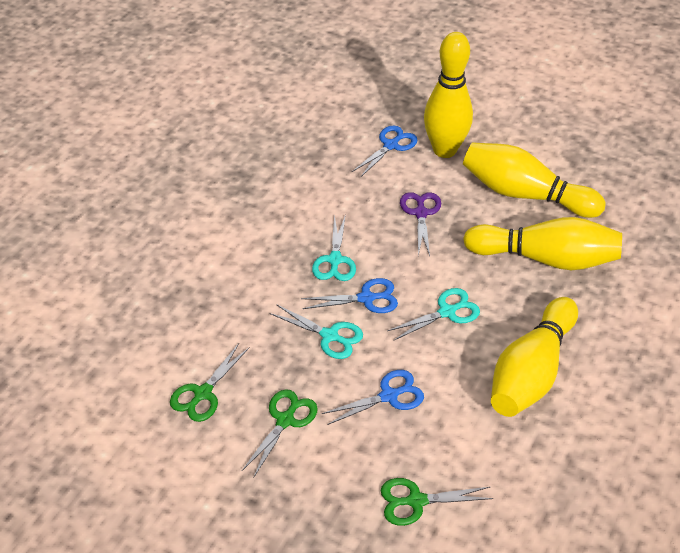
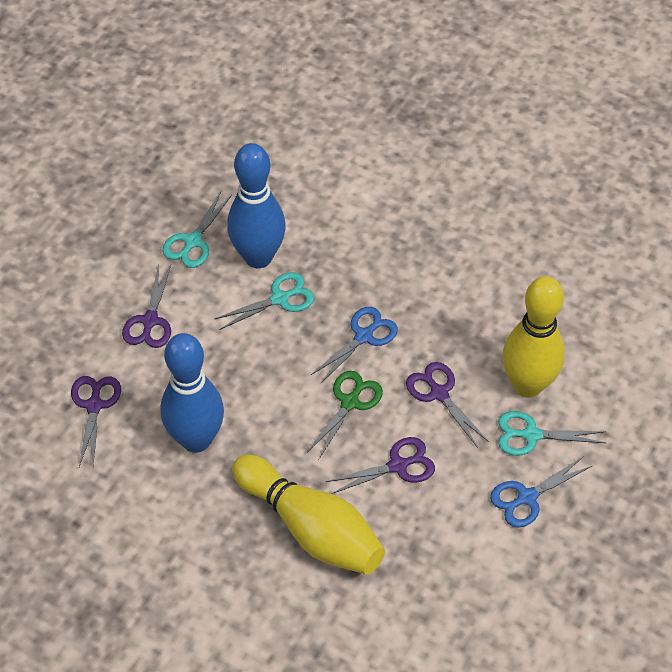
blue bowling pin: none = 0 -> [161,333,224,453] [227,143,286,268] = 2
blue scissors: [301,278,398,313] [322,370,424,425] [352,126,418,178] = 3 -> [311,307,398,384] [490,456,592,527] = 2
green scissors: [170,343,250,422] [241,389,318,478] [381,478,494,526] = 3 -> [307,371,383,459] = 1
purple scissors: [400,192,441,256] = 1 -> [71,376,121,467] [122,264,171,348] [326,437,435,494] [406,362,489,448] = 4
yellow bowling pin: [424,32,473,158] [463,142,605,218] [463,217,622,270] [491,297,578,417] = 4 -> [232,454,385,575] [502,276,565,398] = 2

